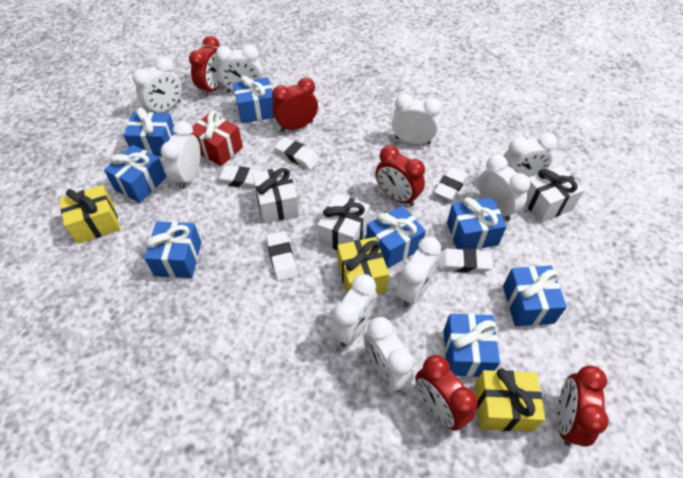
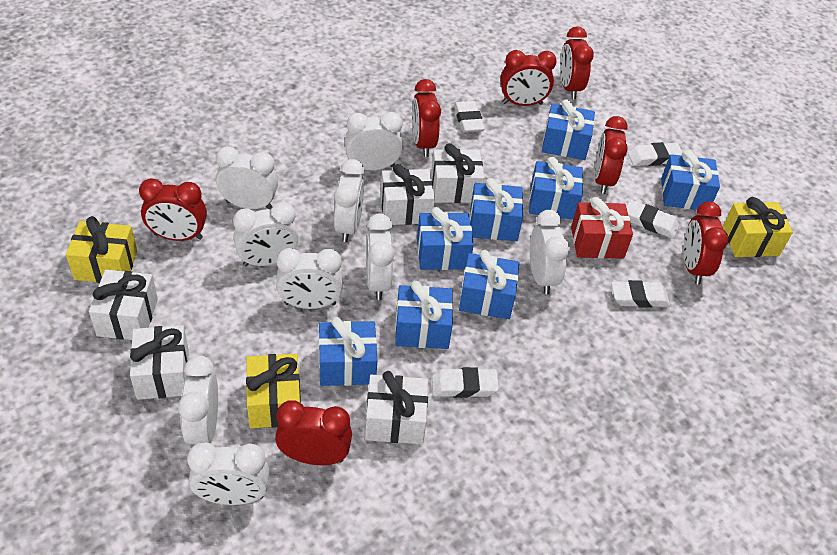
red clock: [189,36,222,97] [272,78,318,132] [375,145,425,206] [415,355,478,431] [557,365,609,447] = 5 -> [139,178,207,241] [275,400,352,465] [412,79,441,157] [500,50,557,106] [560,26,594,99] [594,116,628,194] [684,201,729,284] = 7
white gift: [253,167,299,223] [318,194,370,250] [525,166,584,223] = 3 -> [89,269,158,340] [130,325,189,400] [365,371,428,444] [380,164,435,225] [431,143,485,203] = 5

